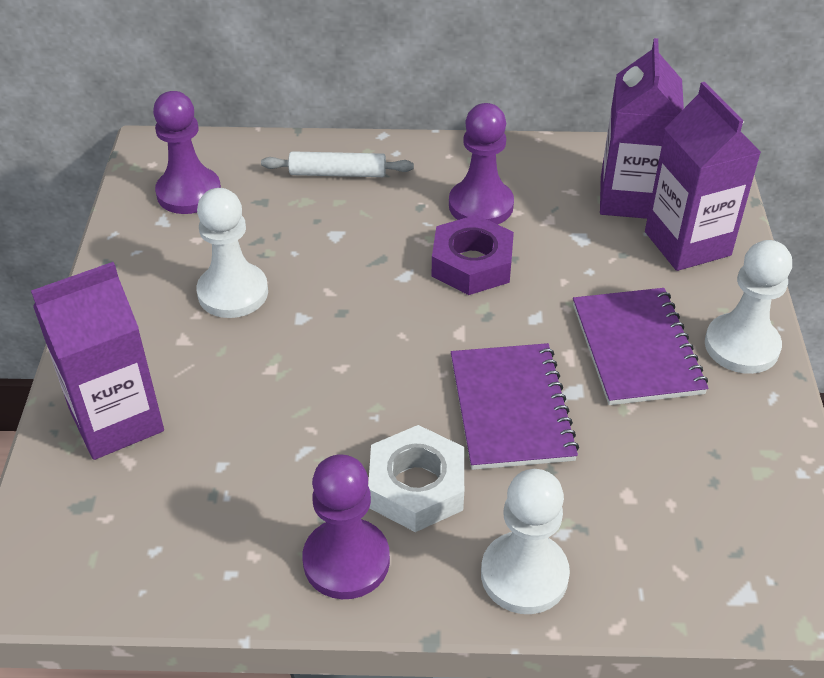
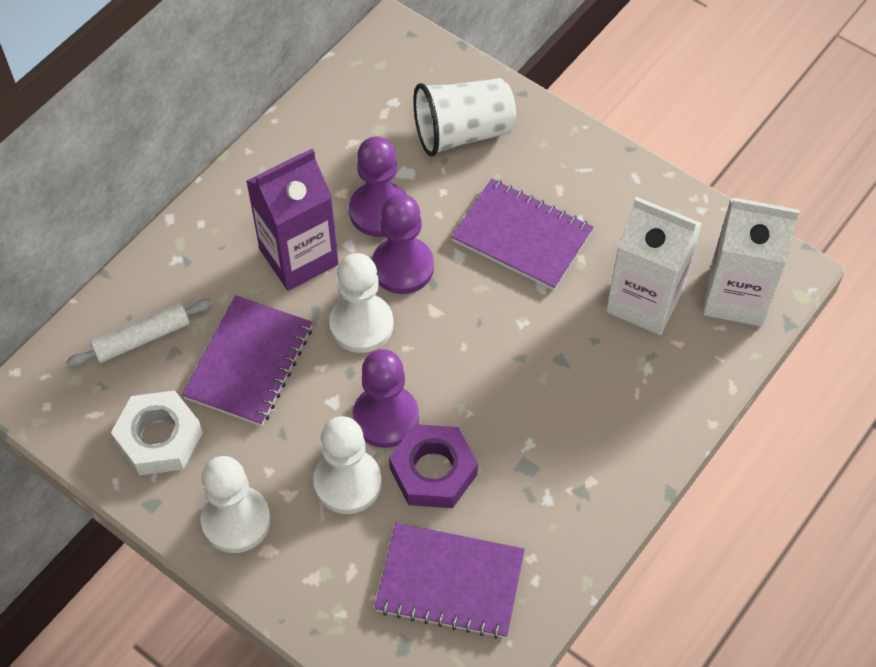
purple carton: [31,262,164,460] [600,38,684,219] [645,82,761,271] = 3 -> [246,149,339,291] = 1
purple notebook: [451,343,579,470] [573,288,708,405] = 2 -> [182,295,313,426] [374,523,525,639] [451,179,594,290] = 3
white carton: none = 0 -> [606,197,702,335] [703,198,800,327] = 2
white cup: none = 0 -> [413,78,516,156] = 1

